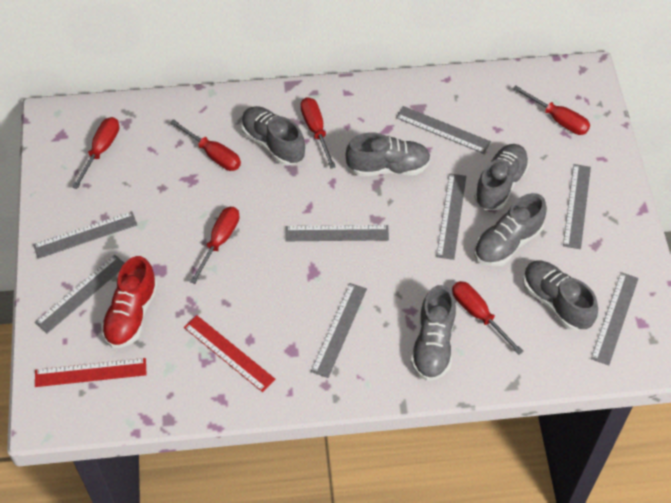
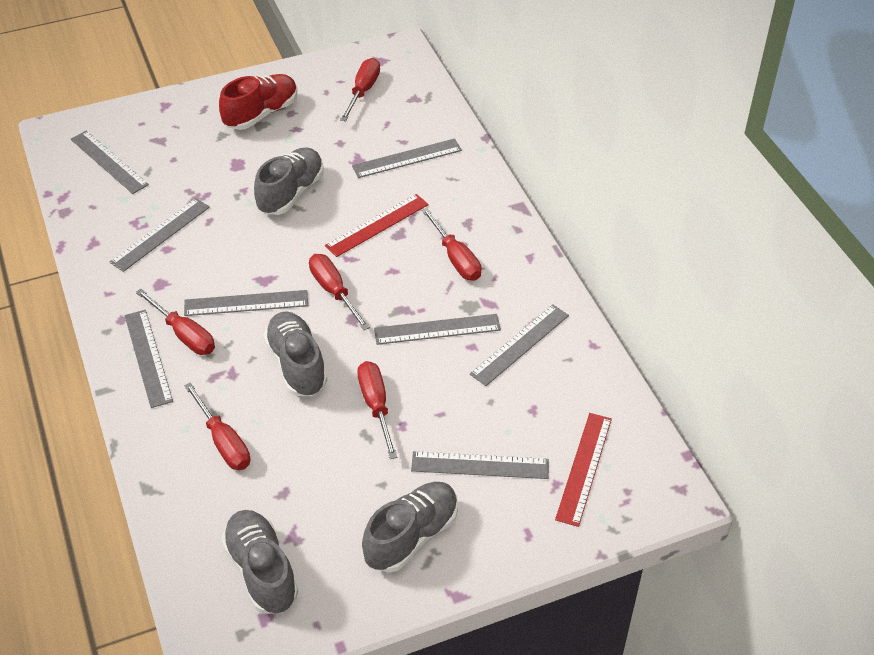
grey shoe: [241,106,305,166] [346,133,431,176] [411,285,456,381] [474,144,529,210] [474,193,547,267] [523,260,598,331] = 6 -> [221,510,298,614] [254,147,324,215] [264,311,327,396] [362,482,458,573] = 4

